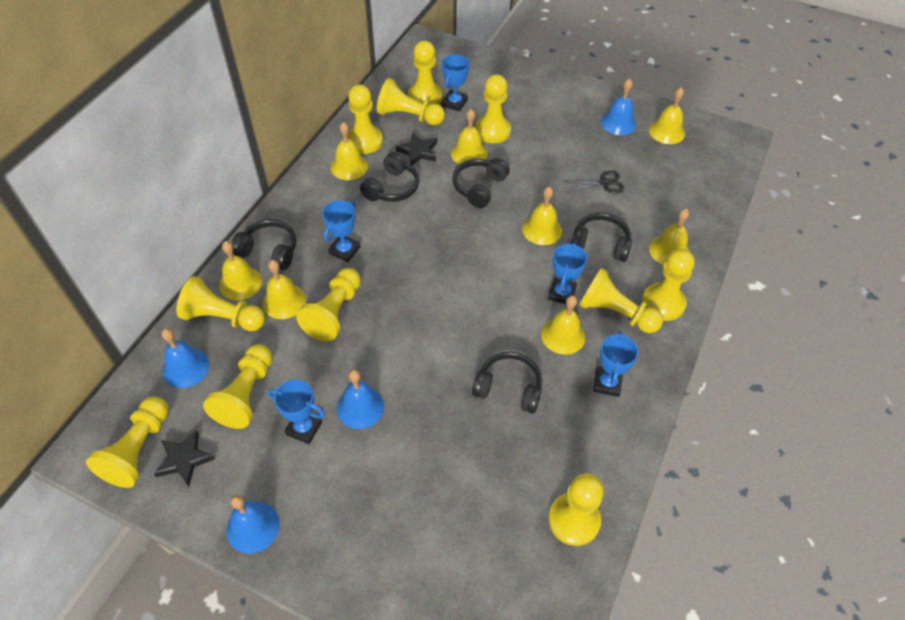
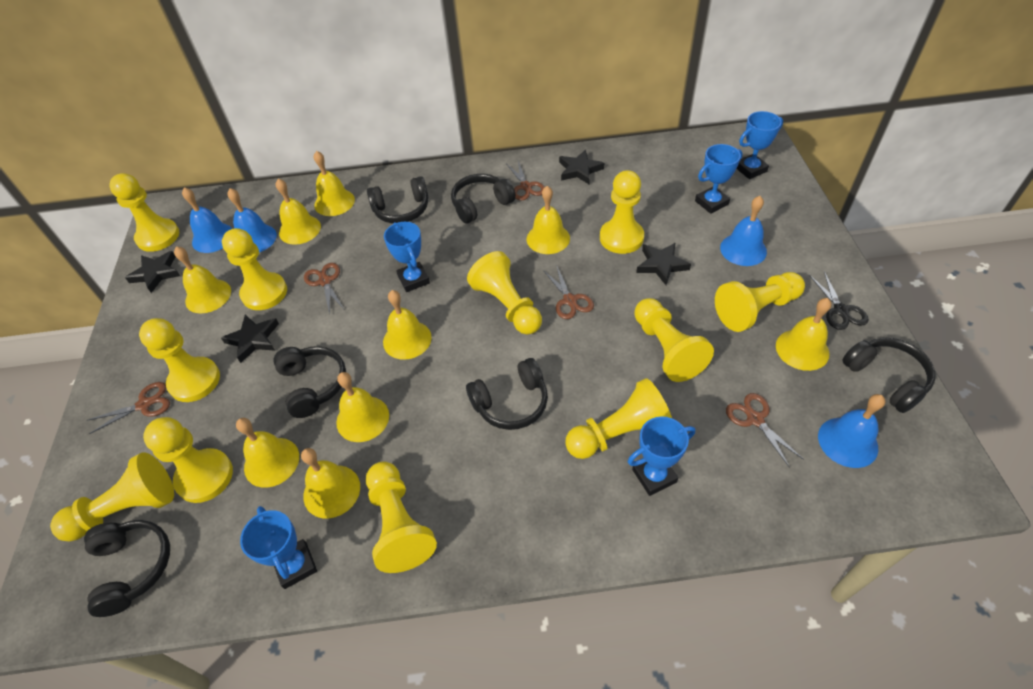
black headphones: [232,219,296,270] [360,152,419,202] [452,158,510,208] [472,352,542,414] [571,213,632,262] = 5 -> [84,520,170,617] [273,346,346,418] [367,176,428,223] [451,174,516,223] [466,358,548,430] [842,338,935,413] = 6
black star: [154,430,215,486] [396,132,437,166] = 2 -> [125,251,180,293] [221,315,279,363] [559,150,604,184] [636,243,691,285] = 4
brown scissors: none = 0 -> [87,382,170,434] [304,263,344,315] [507,161,545,200] [543,264,594,319] [726,393,804,468] = 5
yellow bell: [219,241,262,300] [262,260,306,319] [330,122,368,180] [451,109,488,164] [522,187,562,245] [541,295,585,355] [649,87,685,144] [649,208,690,265] = 8 -> [174,246,231,314] [236,418,299,488] [276,178,321,245] [301,448,360,518] [314,151,355,216] [336,372,389,442] [383,290,432,360] [527,186,570,254] [776,298,831,371] = 9

